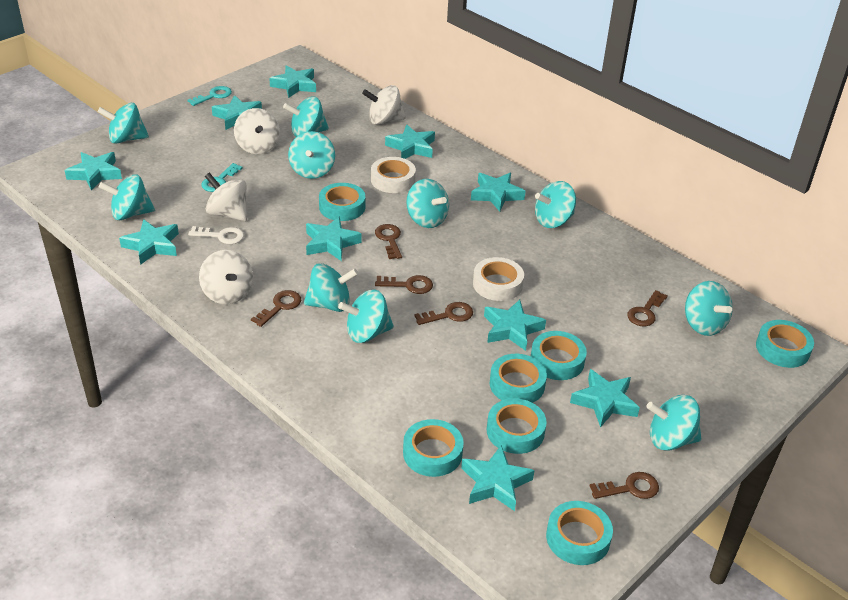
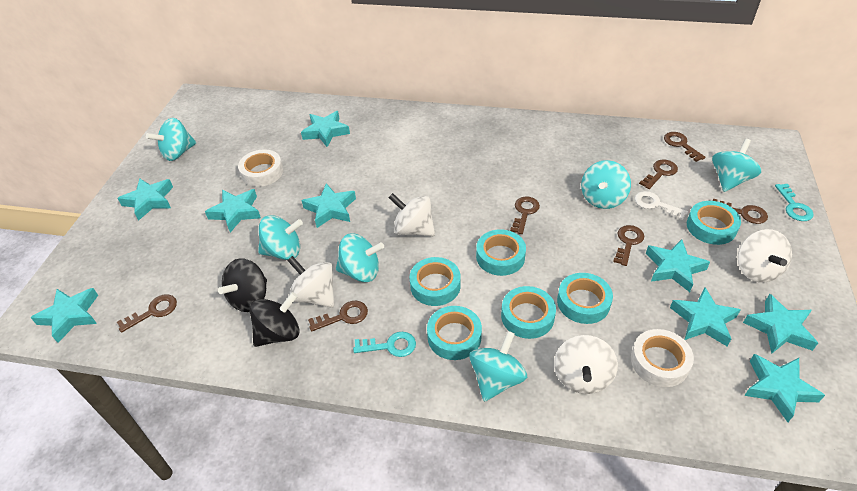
black spinning top: none = 0 -> [218,258,267,312] [250,292,300,347] = 2
brown key: [251,290,301,327] [375,224,402,259] [375,275,433,294] [414,302,473,325] [590,472,659,499] [627,290,668,326] = 6 -> [117,294,177,333] [308,301,368,332] [510,197,540,234] [613,225,644,266] [639,159,678,189] [664,132,705,162] [713,199,768,224] = 7
turquoise spinning top: [98,103,149,144] [99,174,155,220] [283,97,329,137] [288,131,335,179] [304,263,358,312] [338,290,394,343] [406,179,449,228] [535,181,576,228] [647,395,701,451] [685,281,733,336] = 10 -> [146,118,196,161] [258,215,303,260] [336,233,384,282] [469,331,527,402] [581,160,631,209] [712,139,761,192] = 6
turquoise star: [65,152,122,190] [119,219,179,265] [212,95,262,130] [269,65,316,98] [306,216,362,261] [385,124,435,159] [461,445,535,511] [471,173,526,211] [484,300,546,351] [570,369,640,428] = 10 -> [30,288,98,343] [117,178,173,221] [205,189,261,233] [301,111,350,147] [302,183,356,228] [646,239,710,292] [670,287,741,346] [743,294,818,354] [744,354,825,422] = 9
turquoise tape: [319,183,365,221] [403,419,464,477] [487,398,547,454] [489,354,547,403] [531,331,587,380] [546,501,613,565] [756,320,814,368] = 7 -> [409,257,461,306] [427,306,482,360] [476,229,526,276] [501,286,556,339] [557,273,613,324] [687,201,741,245] = 6

